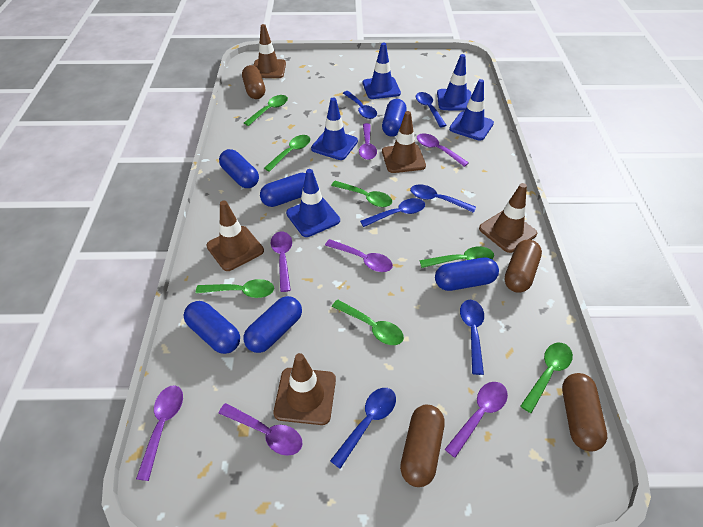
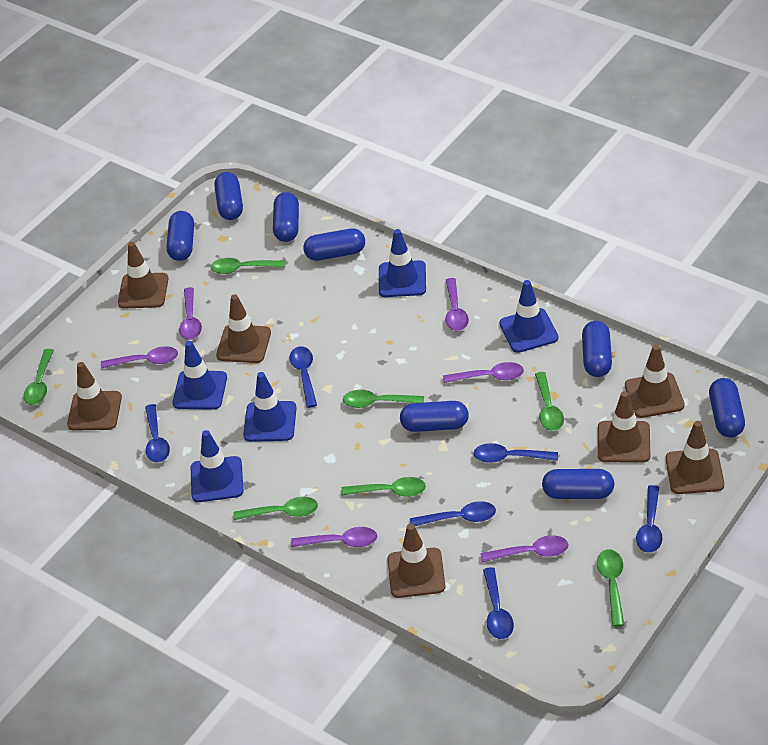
blue capsule: [183,301,240,354] [219,149,259,188] [244,296,302,353] [260,173,306,207] [382,99,407,137] [435,258,499,291] = 6 -> [167,211,194,261] [214,172,243,220] [273,192,299,242] [303,228,365,261] [400,401,469,432] [542,469,614,499] [582,321,612,377] [709,378,745,437] = 8
brown capsule: [242,65,265,99] [400,405,445,487] [504,240,542,292] [562,373,607,452] = 4 -> none = 0
brown traffic cone: [206,201,264,271] [253,24,286,78] [274,353,336,425] [382,111,426,173] [479,183,537,253] = 5 -> [67,362,122,431] [118,242,168,308] [216,294,271,363] [387,523,445,598] [598,391,650,463] [625,344,685,418] [666,421,724,494] = 7
purple spoon: [136,385,183,481] [219,403,302,456] [271,231,292,292] [325,239,393,272] [359,123,377,160] [417,133,469,167] [445,382,508,458] = 7 -> [101,346,178,369] [179,287,202,340] [291,527,377,547] [443,362,524,383] [446,278,469,331] [480,535,568,562] = 6

